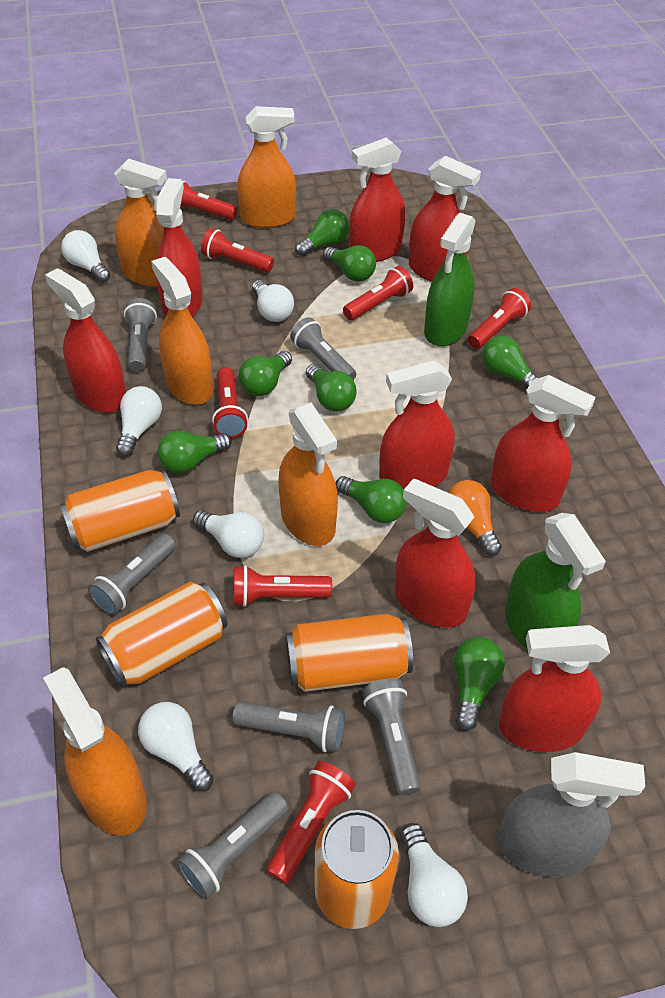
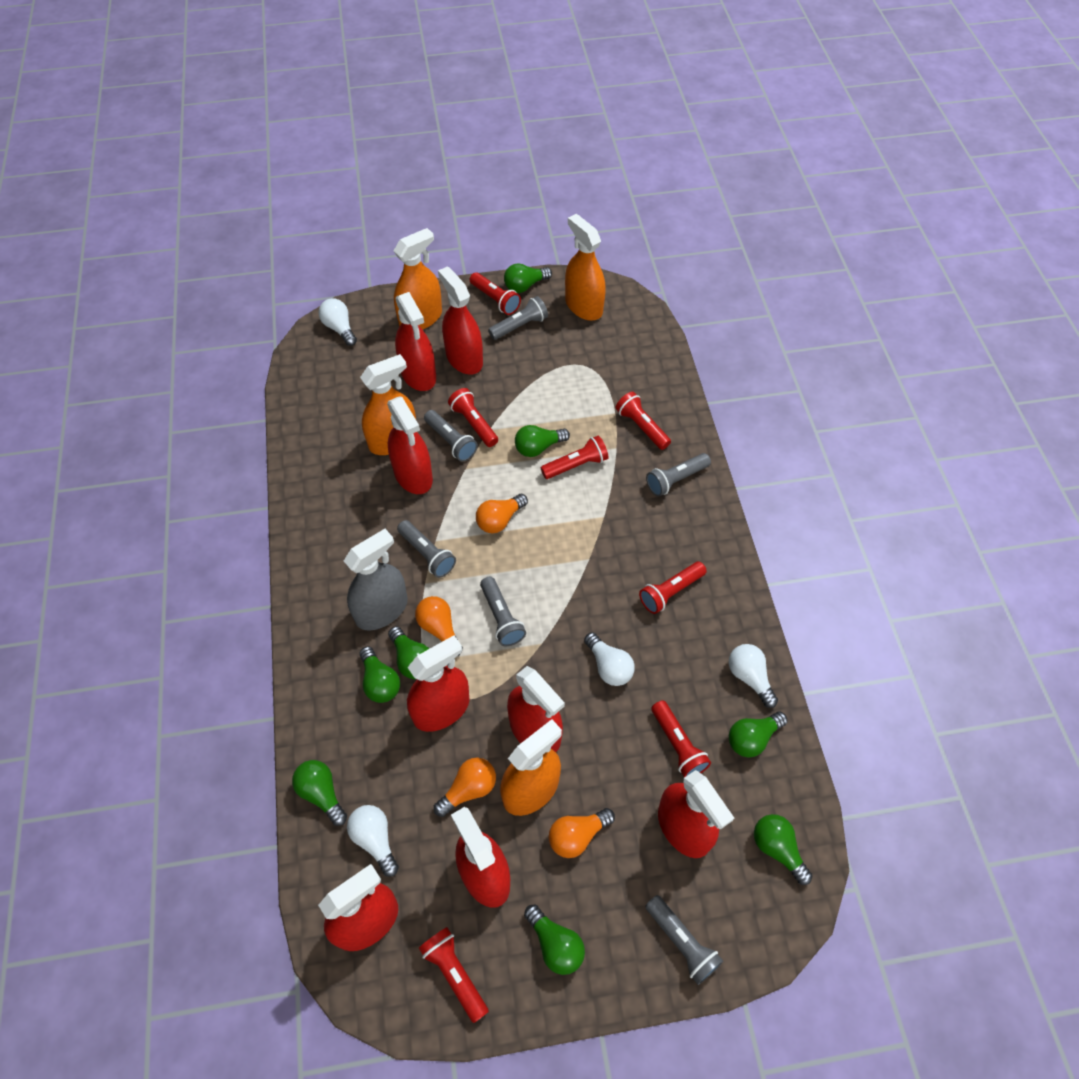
green spray bottle: [424,213,476,346] [505,513,606,650] = 2 -> none = 0
orange can: [60,470,180,552] [96,582,228,687] [286,614,413,692] [315,810,399,929] = 4 -> none = 0
orange light bulb: [448,480,502,556] = 1 -> [415,596,463,656] [434,758,496,817] [476,494,528,533] [549,808,615,858] = 4
orange spray bottle: [43,667,147,836] [114,158,167,287] [151,257,213,405] [238,106,296,228] [278,403,338,546] = 5 -> [360,354,416,455] [394,228,442,330] [500,719,562,816] [565,214,606,321] = 4
white light bulb: [61,230,110,283] [116,386,162,456] [138,702,214,791] [193,510,264,558] [252,280,294,322] [401,823,468,927] = 6 -> [319,298,357,346] [347,805,399,877] [584,632,635,686] [729,644,778,708] = 4

